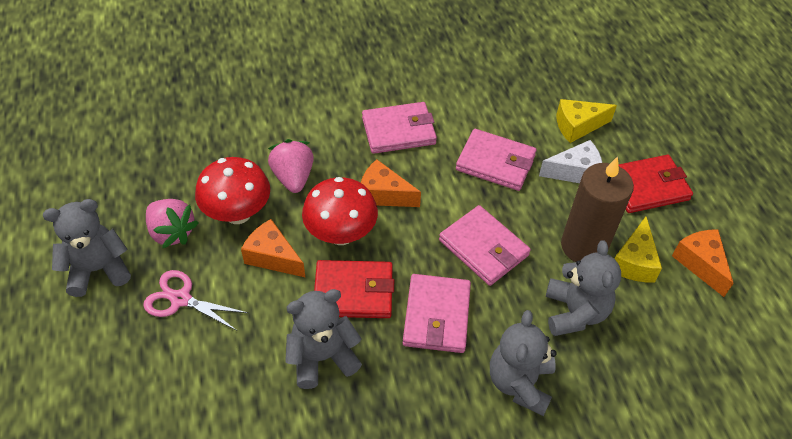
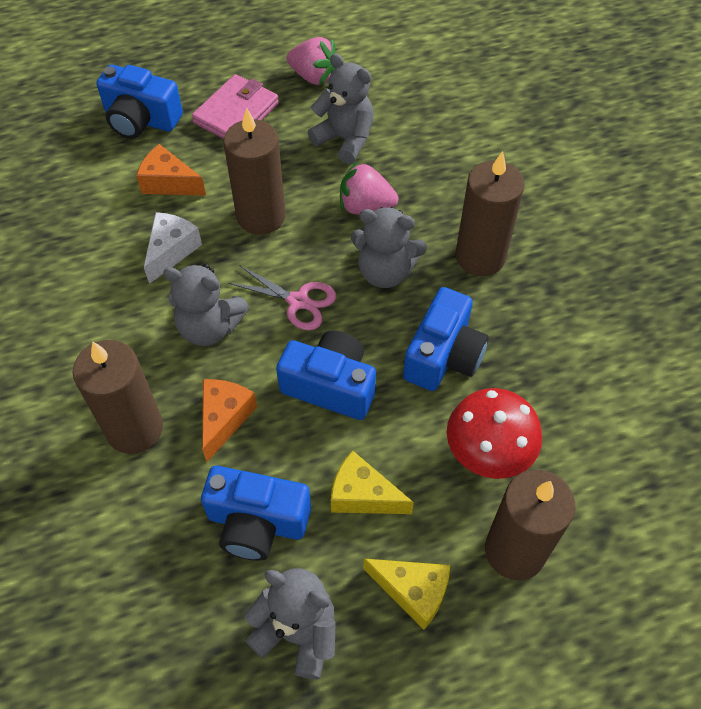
blue camera: none = 0 -> [96,65,183,139] [201,466,311,561] [276,330,376,420] [403,287,489,391] = 4
brown candle: [561,156,634,262] = 1 -> [73,340,163,454] [224,107,286,235] [455,151,525,276] [485,470,575,580] = 4
orange cheese: [241,219,306,278] [361,159,421,207] [672,229,734,297] = 3 -> [136,144,206,196] [202,379,257,462] = 2
pink wallet: [362,102,437,154] [403,274,471,353] [439,205,531,286] [456,129,536,191] = 4 -> [192,74,279,139] = 1
red mushroom: [195,157,270,224] [302,177,378,245] = 2 -> [447,388,542,479] = 1
red wallet: [314,260,394,318] [619,155,693,213] = 2 -> none = 0

